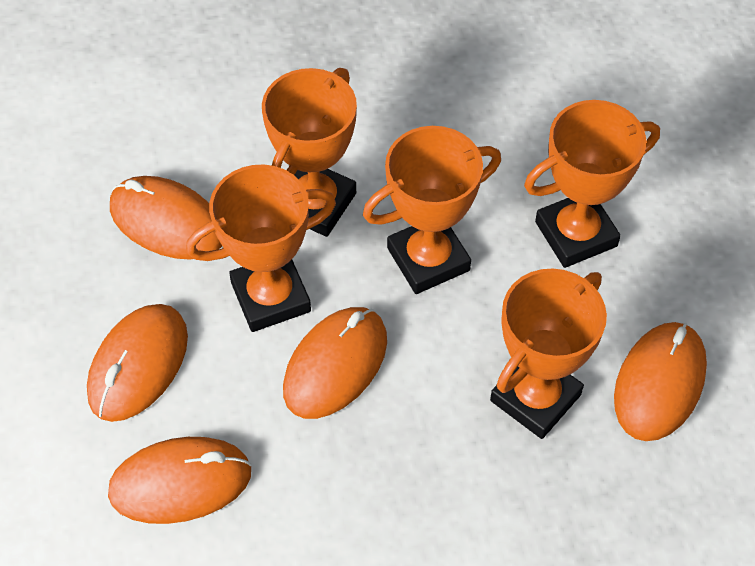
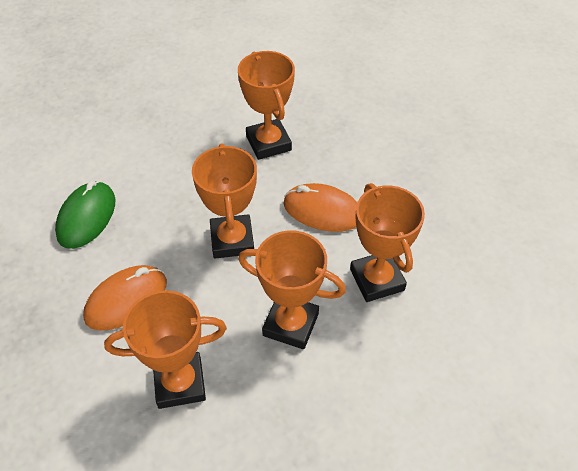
green mouse: none = 0 -> [55,181,115,249] = 1
orange mouse: [87,304,188,422] [108,437,252,524] [110,176,222,260] [283,307,387,419] [614,322,707,441] = 5 -> [83,265,167,331] [283,183,357,232] = 2

